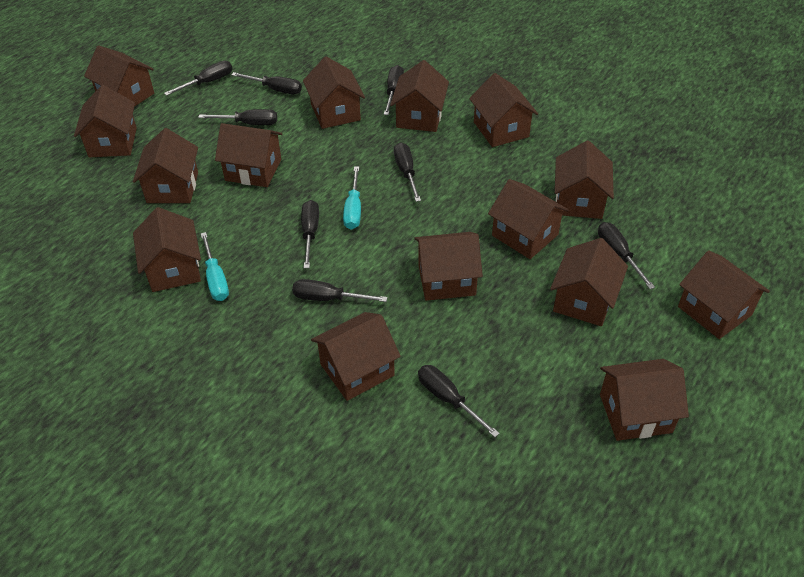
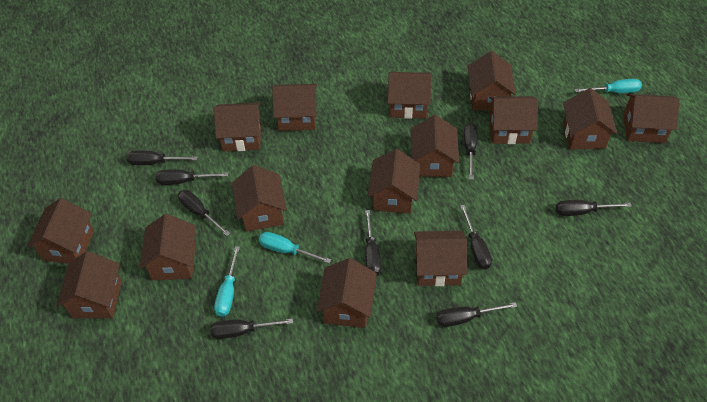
turquoise screwdriver: [201,232,229,301] [343,166,361,230] = 2 -> [214,246,240,317] [259,232,331,263] [575,79,642,93] = 3

